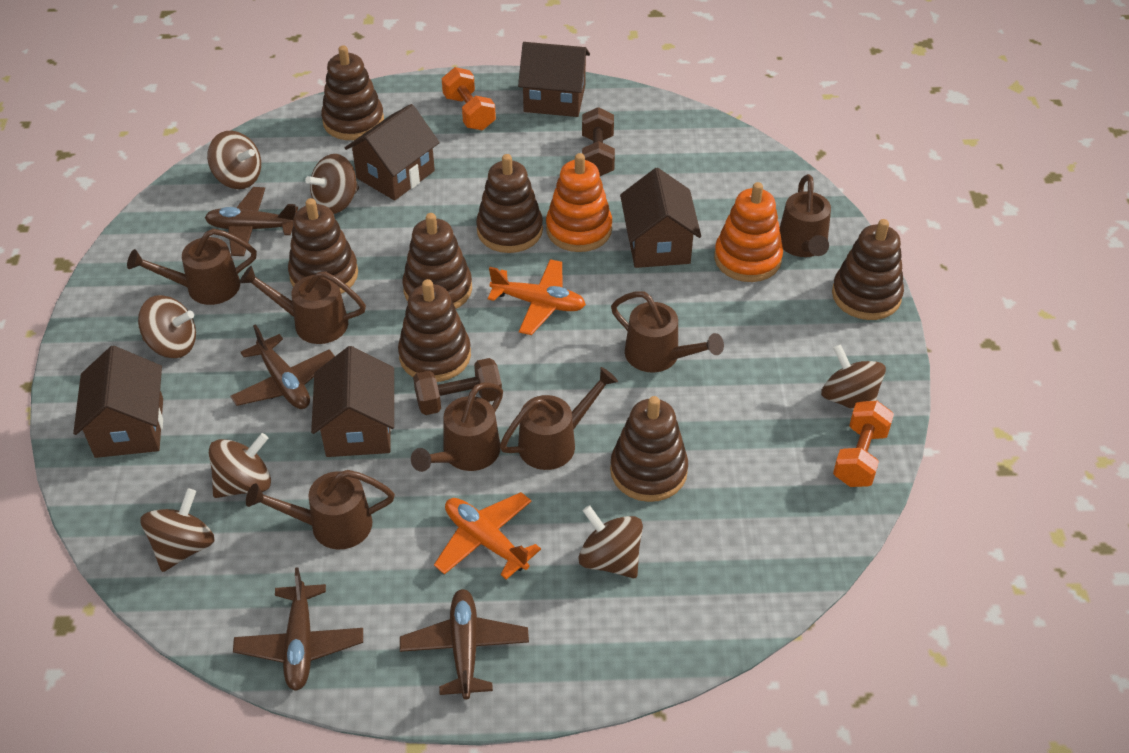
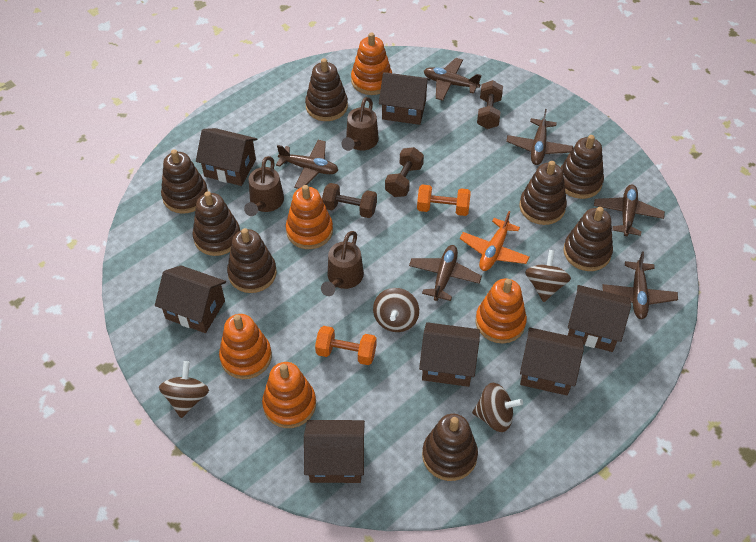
brown dumbbell: [413,358,502,415] [582,107,615,176] = 2 -> [322,183,377,218] [385,147,424,197] [477,80,503,129] = 3
brown house: [73,346,163,458] [311,346,394,457] [345,104,440,201] [518,42,590,117] [620,168,701,268] = 5 -> [155,265,226,333] [196,128,257,186] [304,420,365,483] [379,72,430,125] [419,322,480,387] [520,327,584,395] [568,285,631,352] = 7
brown plane: [205,187,298,256] [230,324,335,409] [233,567,363,691] [400,589,529,699] = 4 -> [276,140,338,189] [409,245,482,301] [424,58,481,101] [506,109,573,165] [594,185,665,236] [603,251,678,319] = 6
brown spinning top: [138,295,196,358] [140,488,215,572] [207,131,261,189] [209,433,271,498] [305,154,359,214] [578,505,643,578] [821,344,886,410] = 7 -> [159,361,209,418] [373,288,419,332] [472,383,523,432] [525,250,571,302] = 4
brown stacking toy: [288,198,358,294] [321,45,384,140] [398,279,471,382] [403,213,472,309] [476,154,543,253] [610,396,688,502] [832,219,904,320] = 7 -> [161,149,208,214] [193,191,240,256] [227,228,277,293] [305,58,348,121] [422,414,478,481] [519,161,567,225] [561,135,604,199] [563,207,613,271] = 8
brown watering can: [127,229,257,305] [239,266,366,344] [246,470,395,549] [411,382,503,472] [500,367,618,470] [611,291,724,373] [779,174,831,257] = 7 -> [244,156,284,216] [321,231,364,296] [341,97,379,151] = 3
orange plane: [434,492,541,580] [488,259,586,335] = 2 -> [460,211,530,271] = 1
orange stacking toy: [546,153,612,252] [714,182,783,282] = 2 -> [219,314,272,379] [262,362,316,428] [286,185,333,249] [351,32,392,95] [475,278,527,343] = 5

